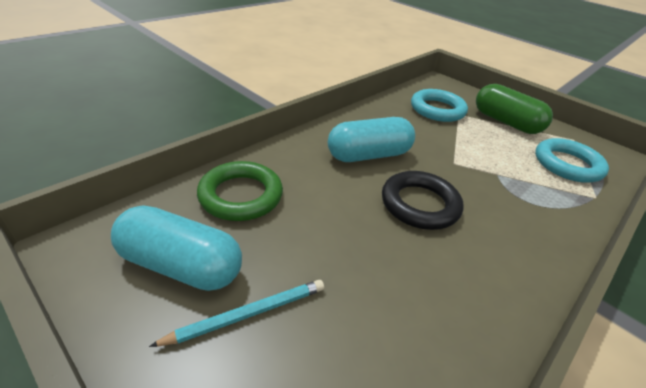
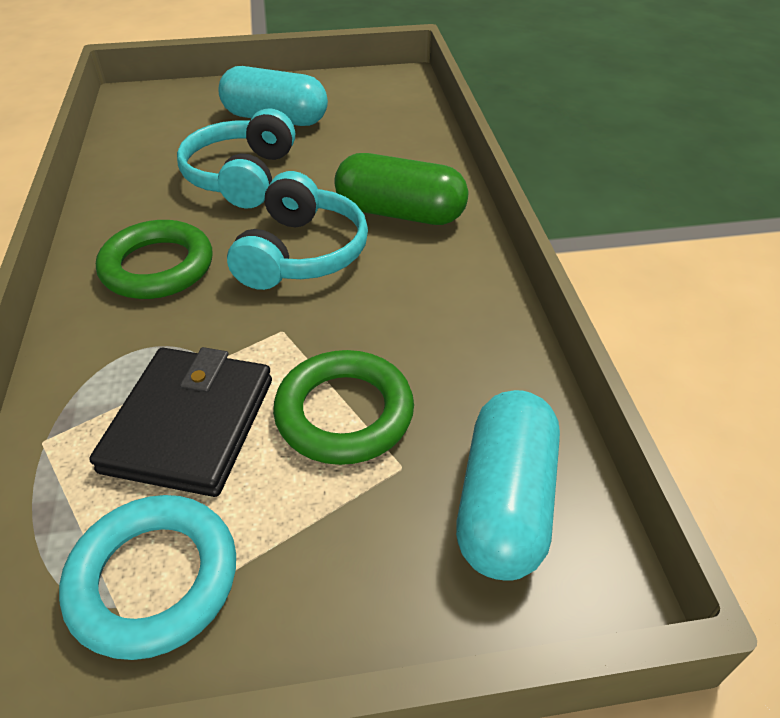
black ring: [382,171,464,230] = 1 -> none = 0
black wallet: none = 0 -> [89,347,272,497] = 1
green ring: [197,161,283,221] = 1 -> [96,220,213,299] [273,350,414,465] = 2
turquoise headphones: none = 0 -> [177,108,295,208] [227,171,368,290] = 2
turquoise pencil: [149,280,324,347] = 1 -> none = 0
turquoise ring: [411,89,468,122] [535,138,609,183] = 2 -> [59,495,236,660] = 1

